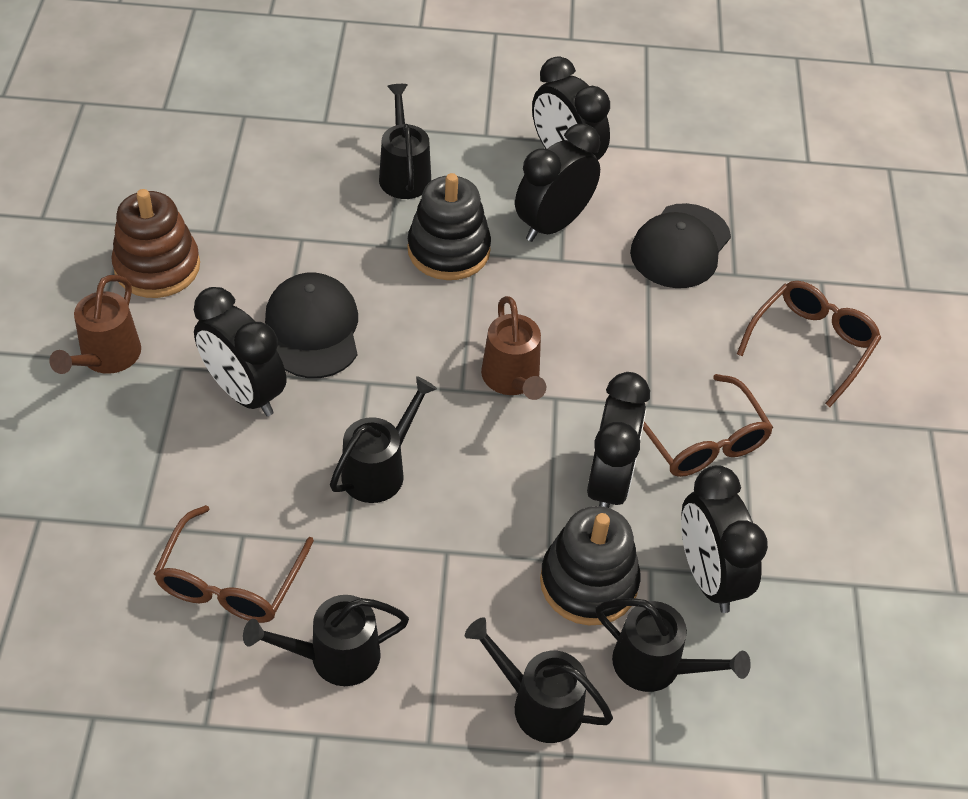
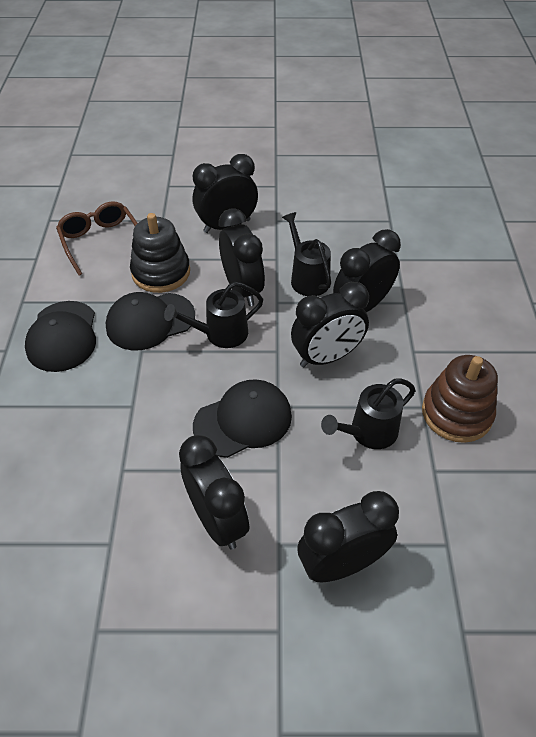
black cap: [265,273,358,378] [630,203,731,288] = 2 -> [25,301,96,372] [106,292,195,351] [193,379,292,458] = 3
black clock: [194,287,286,416] [515,123,600,242] [532,56,610,160] [587,372,650,508] [681,465,768,613] = 5 -> [179,435,249,550] [193,154,258,233] [219,208,265,306] [291,282,369,367] [297,491,399,582] [333,229,401,312] = 6
black stacking toy: [407,173,491,280] [540,506,641,625] = 2 -> [130,213,190,293] = 1
black watering can: [243,595,409,686] [330,376,437,503] [379,84,431,199] [465,617,613,743] [596,598,751,692] = 5 -> [164,282,263,348] [282,212,331,296] [321,378,416,449] = 3
brown glasses: [153,505,314,623] [643,374,773,477] [737,281,881,407] = 3 -> [56,201,137,276] = 1
brown watering can: [49,275,141,374] [481,296,546,400] = 2 -> none = 0

